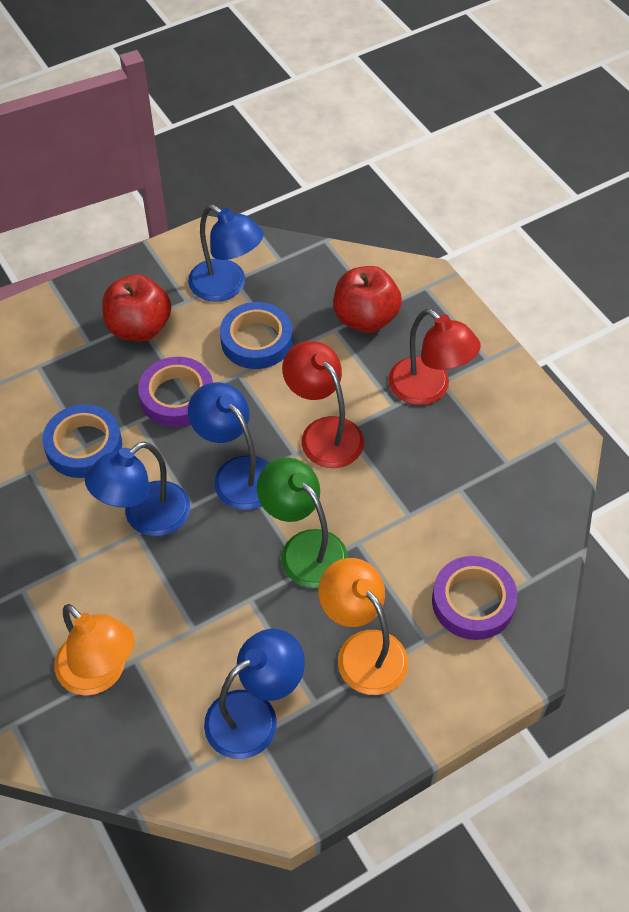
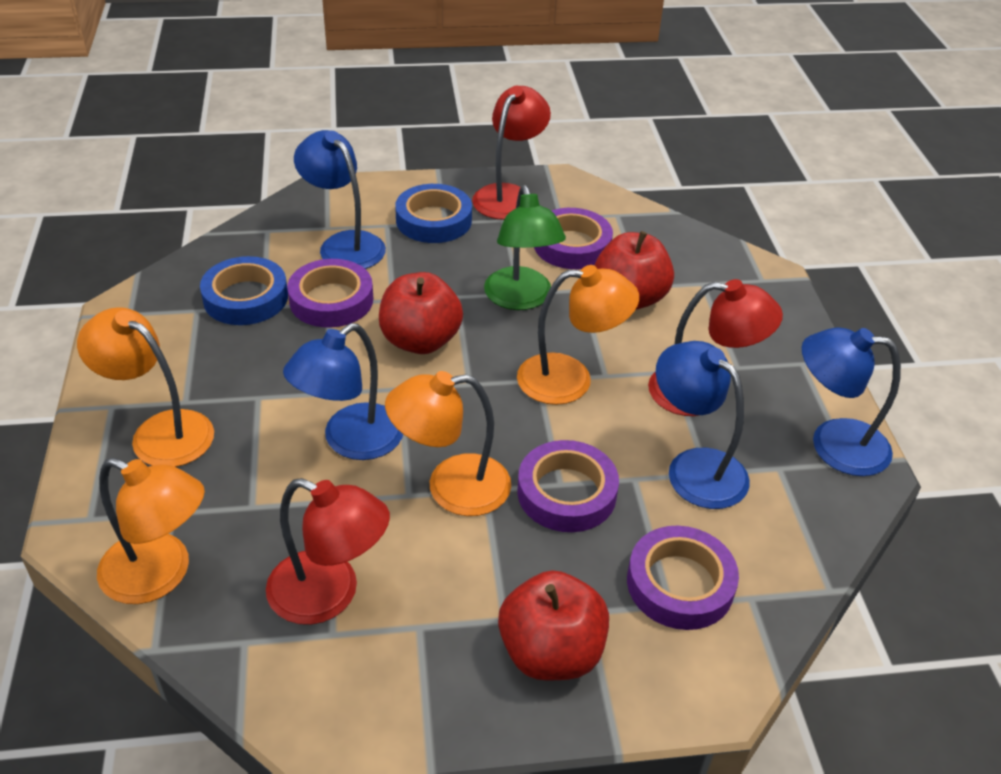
orange lamp: [54,604,135,695] [318,558,408,695] = 2 -> [77,307,214,467] [97,458,205,604] [385,371,511,516] [517,265,639,405] = 4
purple tape: [138,357,213,427] [432,556,517,640] = 2 -> [287,259,373,328] [517,440,619,532] [534,208,613,269] [627,526,739,630] = 4
red apple: [102,274,171,341] [333,266,402,333] = 2 -> [379,272,463,354] [498,570,609,681] [594,231,674,310] = 3
red lamp: [282,341,364,468] [388,309,481,405] = 2 -> [266,478,390,625] [472,86,551,220] [648,279,783,416] = 3

